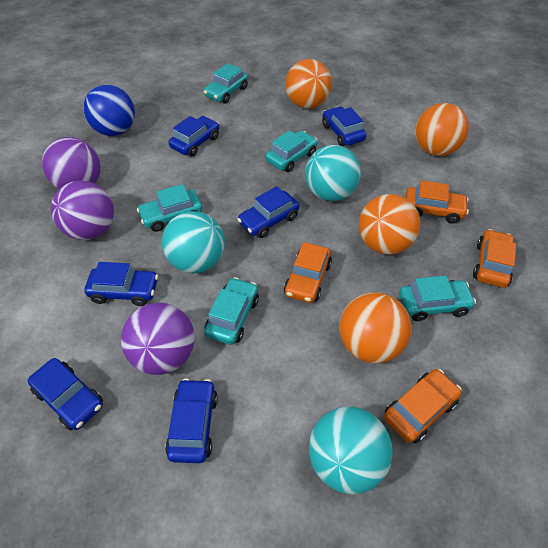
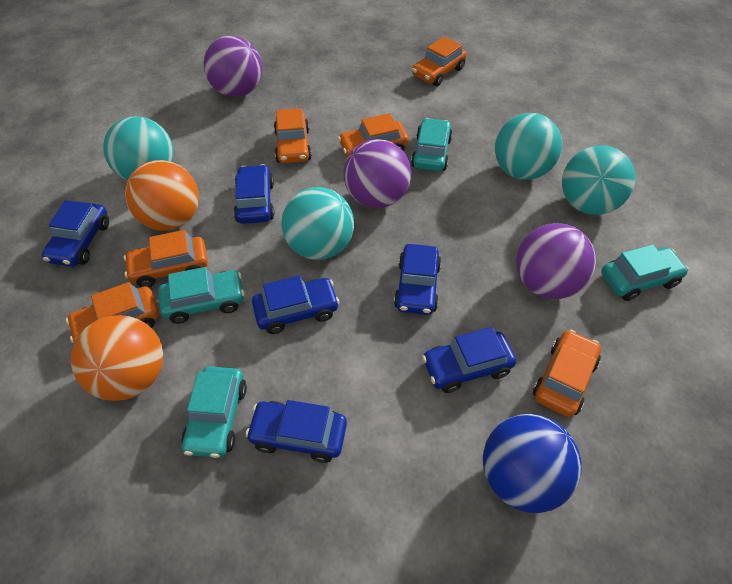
orange ball: [285,59,332,109] [340,292,412,364] [359,194,421,254] [415,103,469,156] = 4 -> [71,315,163,401] [125,160,199,231] = 2
orange car: [284,242,332,303] [384,369,462,443] [405,180,469,224] [473,229,516,288] = 4 -> [66,282,159,343] [124,230,208,287] [274,108,312,163] [338,113,409,157] [412,36,467,86] [533,330,601,417] = 6
turquoise ball: [162,211,225,273] [305,145,361,201] [309,406,393,494] = 3 -> [103,116,173,181] [281,187,354,260] [495,113,562,180] [562,145,635,215] = 4
turquoise car: [137,184,202,232] [203,63,248,104] [204,277,259,345] [265,130,318,172] [399,275,476,321] = 5 -> [159,267,245,324] [181,366,247,458] [411,118,453,171] [601,244,689,301] = 4

